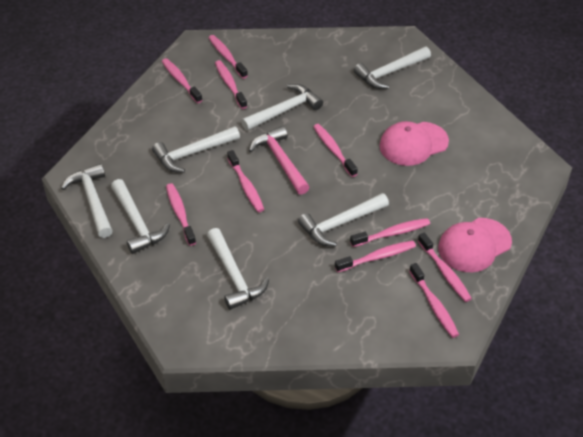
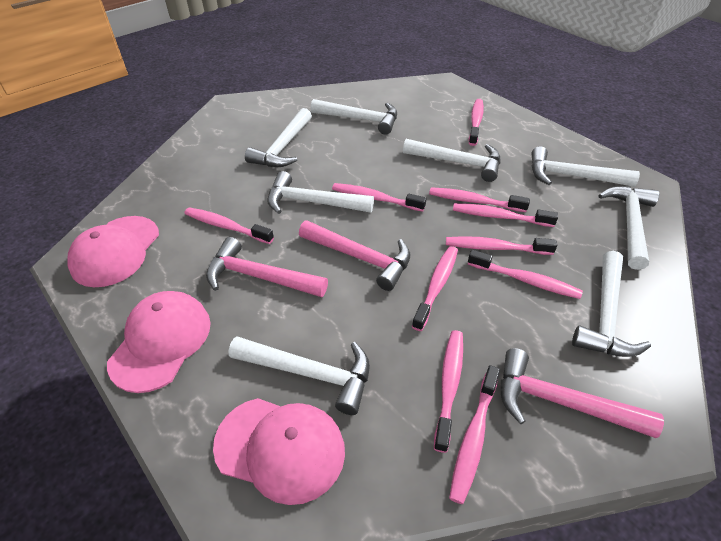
pink cap: [379,121,449,166] [438,218,512,272] = 2 -> [67,216,159,287] [107,291,211,393] [213,398,345,505] = 3
pink hammer: [249,126,310,195] = 1 -> [206,237,328,297] [299,220,410,291] [501,348,664,438] = 3
white hammer: [61,164,113,238] [111,179,170,254] [152,126,240,173] [207,228,269,310] [241,84,323,131] [298,193,389,247] [354,46,431,89] = 7 -> [228,336,370,415] [245,108,312,167] [267,171,374,214] [311,99,397,135] [403,139,500,182] [531,146,640,187] [572,251,651,357] [599,186,659,270] = 8

